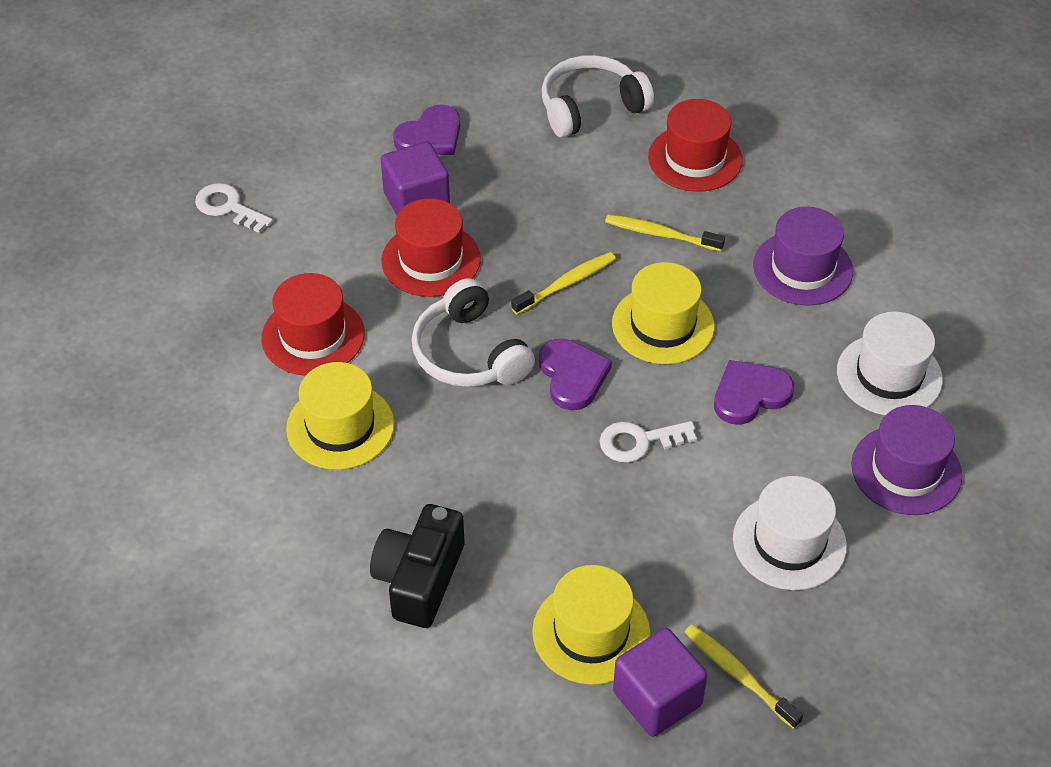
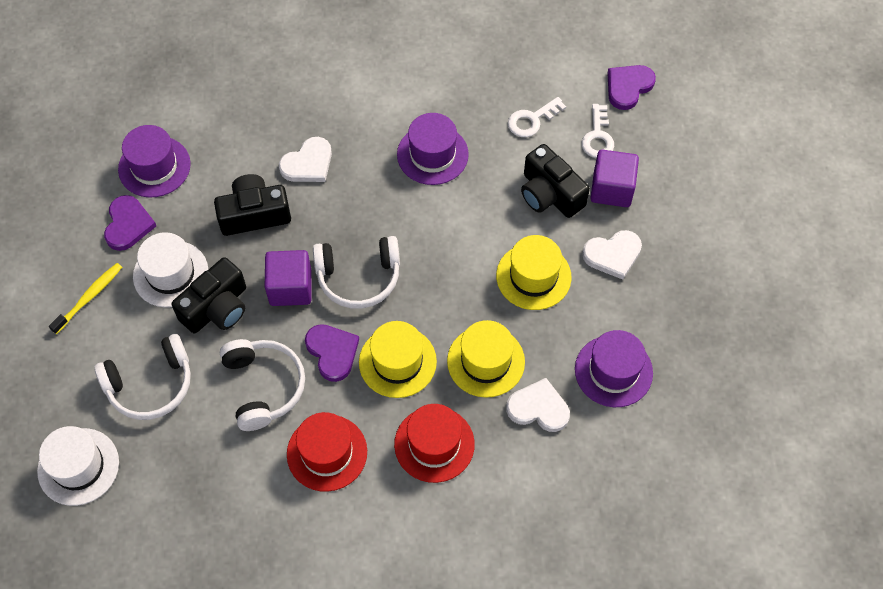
black camera: [370,504,464,628] = 1 -> [171,257,246,333] [214,174,291,236] [521,144,590,218] = 3
purple hat: [753,207,853,306] [851,405,962,515] = 2 -> [118,125,191,198] [397,113,469,185] [575,330,653,407] = 3
red hat: [261,273,365,376] [381,198,481,297] [648,99,743,192] = 3 -> [287,412,367,492] [394,404,475,483] = 2
white headphones: [412,278,535,387] [542,55,654,138] = 2 -> [94,334,191,420] [220,339,305,431] [313,236,400,309] = 3
white heart: none = 0 -> [279,137,332,182] [506,378,570,432] [582,230,642,280] = 3
yellow toothbrush: [511,252,616,314] [605,215,725,251] [685,624,803,729] = 3 -> [49,263,122,334] = 1

